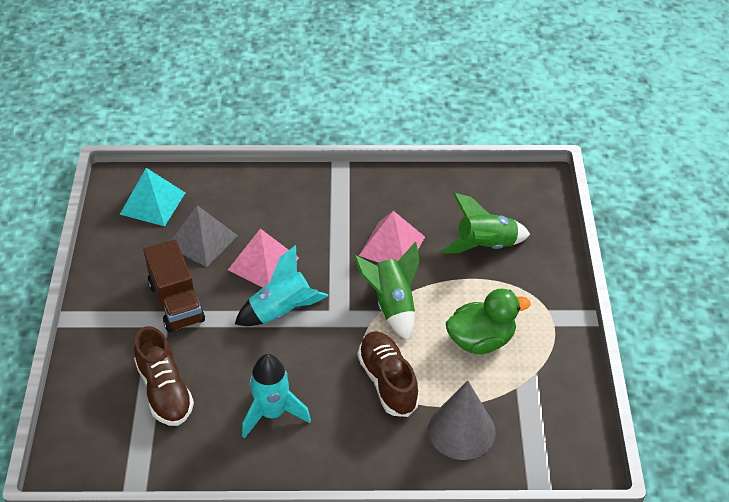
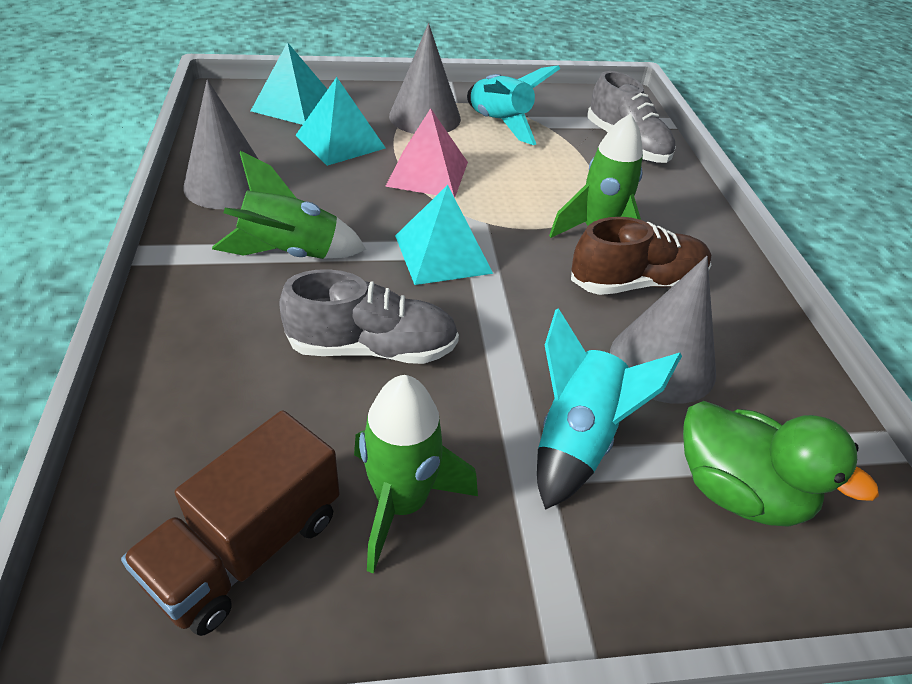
brown shoe: [134,326,194,426] [358,331,420,417] = 2 -> [571,217,711,295] = 1
green rocket: [354,242,420,341] [441,193,530,254] = 2 -> [212,151,366,259] [354,375,478,574] [549,113,643,238] = 3
grey cone: [428,381,496,460] = 1 -> [183,79,258,209] [389,23,461,134] [610,256,716,404] = 3
grey pyramid: [172,205,238,267] = 1 -> none = 0
grey shoe: none = 0 -> [279,269,459,364] [587,71,676,163] = 2
pink pyramid: [228,229,299,288] [359,211,425,263] = 2 -> [385,108,468,198] = 1
turquoise pyramid: [119,168,186,226] = 1 -> [251,42,328,125] [295,77,385,166] [395,185,493,285] = 3

